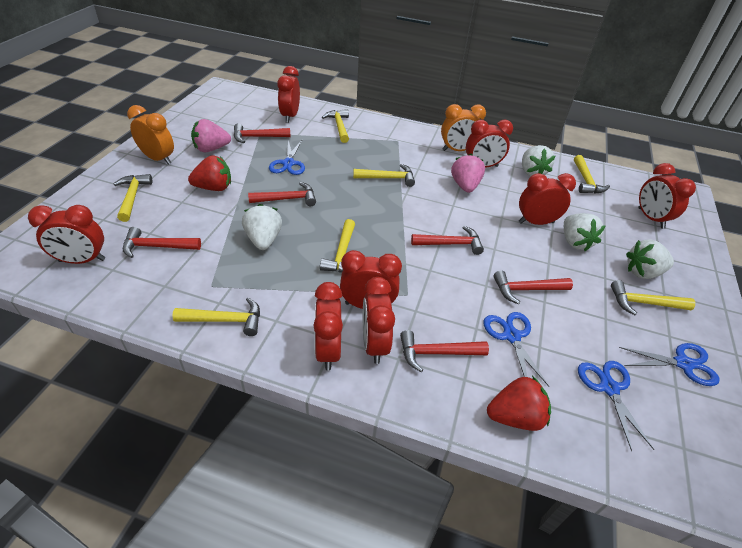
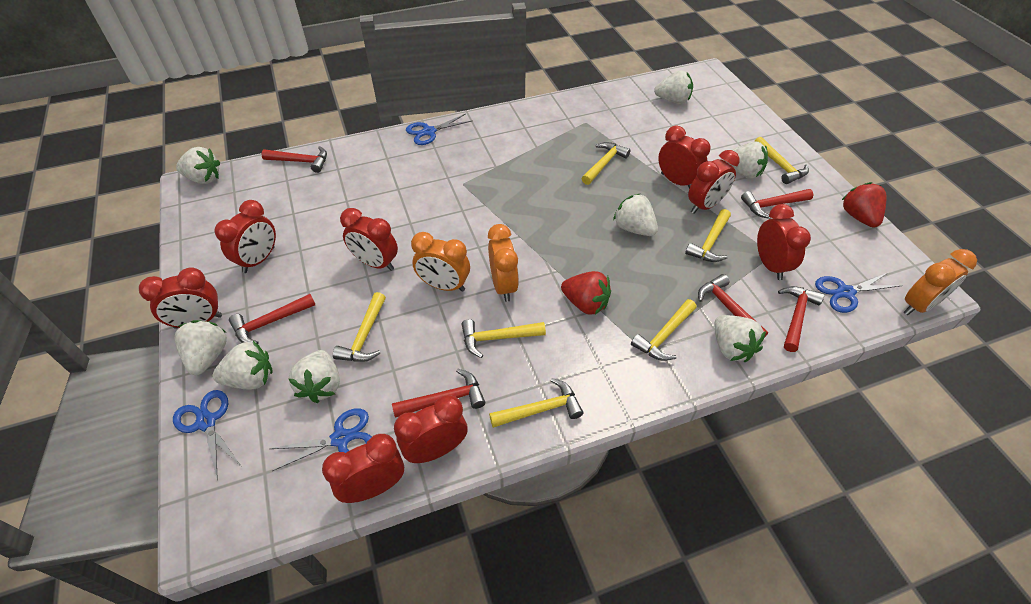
orange clock: [127,105,174,165] [441,104,486,151] = 2 -> [411,232,470,292] [488,224,519,302] [904,249,977,315] = 3
pink strawberry: [191,119,231,152] [451,153,485,193] = 2 -> none = 0
white strawberry: [242,204,282,250] [522,145,555,176] [564,213,606,251] [626,239,674,279] = 4 -> [175,320,227,375] [176,147,220,184] [213,341,273,389] [289,350,340,403] [613,193,658,236] [654,70,693,104] [714,315,766,362] [724,142,768,179] = 8

